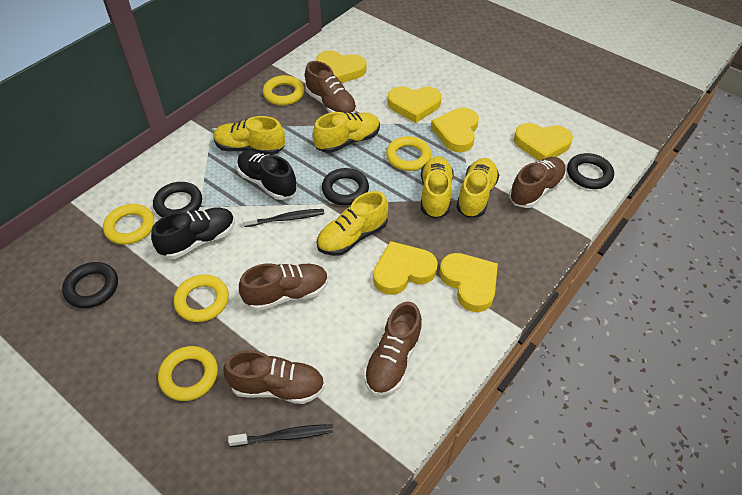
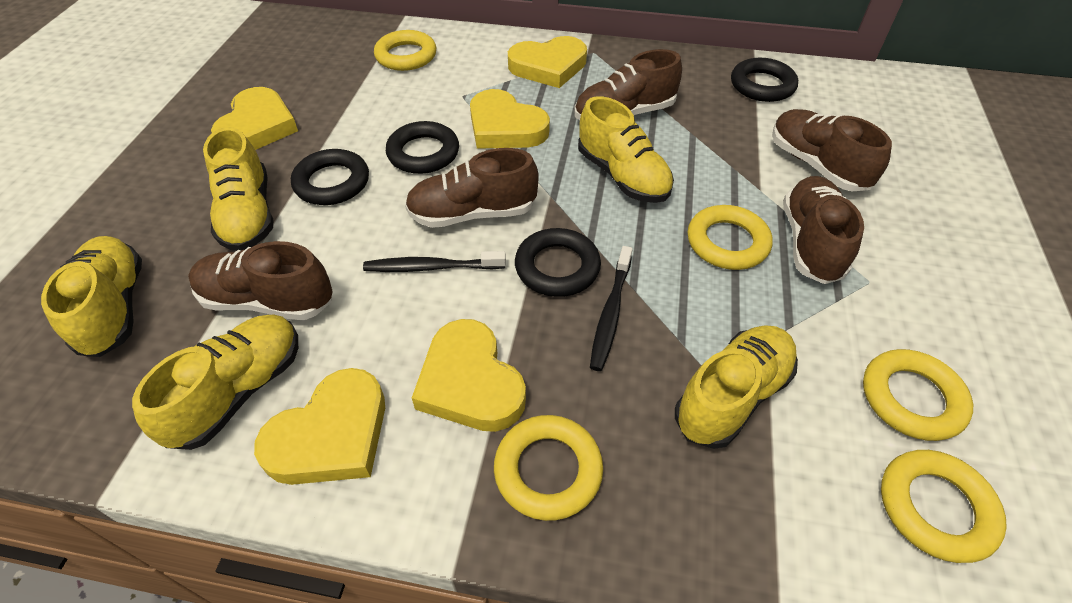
black shoe: [151,207,235,259] [237,150,297,200] = 2 -> none = 0
yellow heart: [316,50,366,83] [373,241,438,295] [388,86,442,123] [431,108,479,152] [440,253,498,312] [514,123,573,161] = 6 -> [211,87,298,150] [254,368,385,485] [412,319,526,432] [470,89,550,149] [508,36,587,88] = 5

